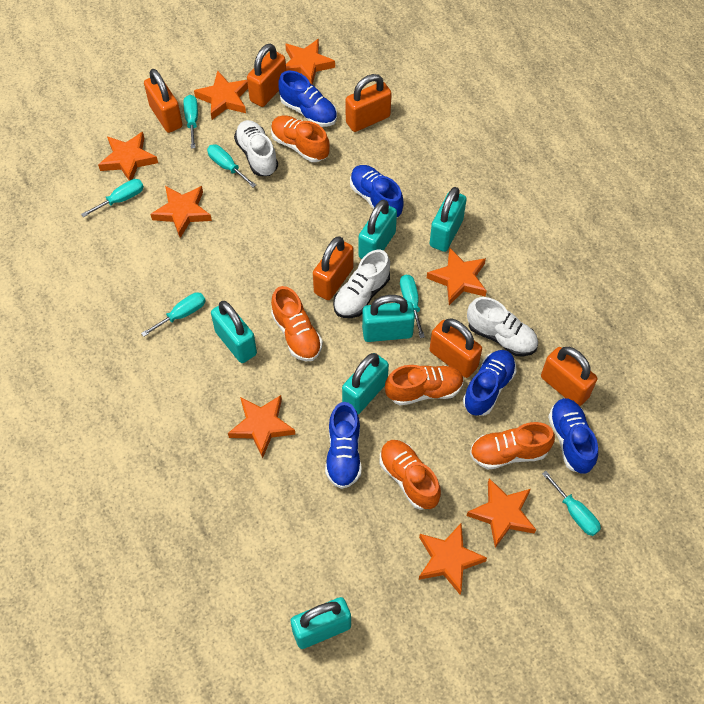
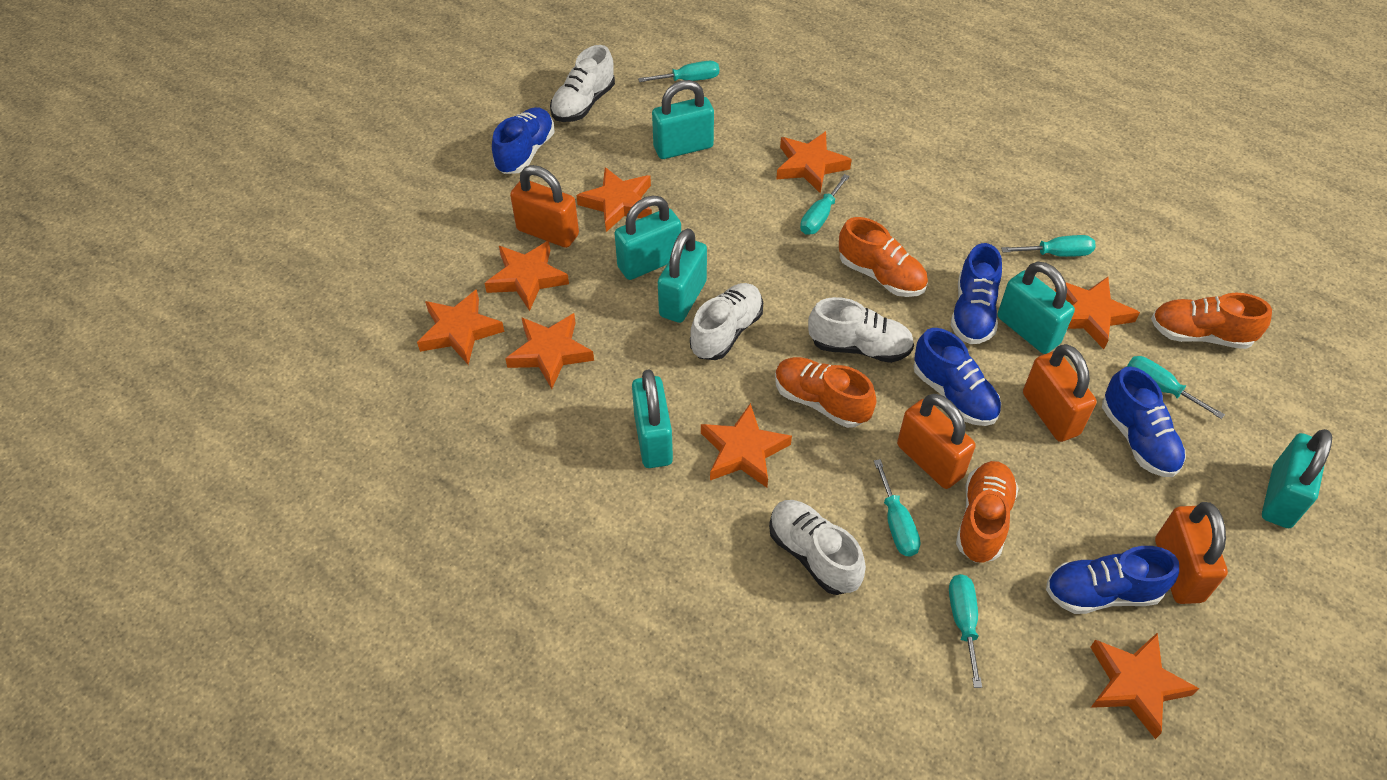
orange padlock: [144,69,183,133] [247,43,286,107] [313,236,353,300] [346,74,392,132] [430,318,482,378] [541,347,597,406] = 6 -> [510,165,579,248] [897,394,976,489] [1023,344,1097,442] [1155,502,1228,604] = 4
orange shoe: [271,115,330,162] [271,286,323,361] [380,440,441,510] [385,365,464,406] [470,422,555,469] = 5 -> [775,357,877,428] [839,217,928,297] [956,461,1019,563] [1151,293,1272,349] = 4
white shoe: [234,120,278,176] [333,250,390,318] [467,297,538,356] = 3 -> [550,45,615,122] [690,283,763,360] [769,500,866,595] [808,297,914,363] = 4

